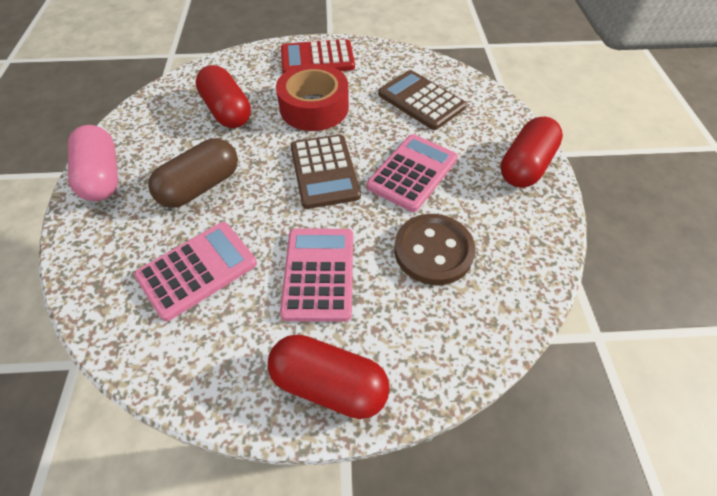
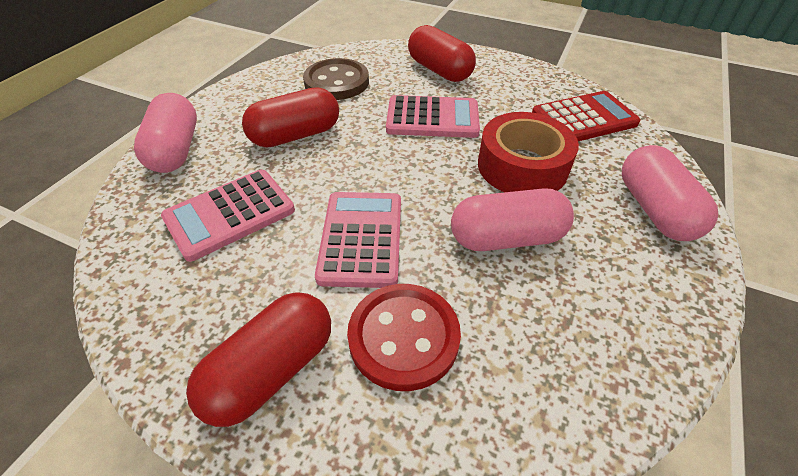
brown calculator: [290,134,361,209] [378,70,466,130] = 2 -> none = 0
brown capsule: [148,138,238,208] = 1 -> none = 0
pink capsule: [68,125,118,201] = 1 -> [134,93,197,173] [451,188,574,251] [622,145,718,241] = 3
red button: none = 0 -> [347,284,461,391] = 1

